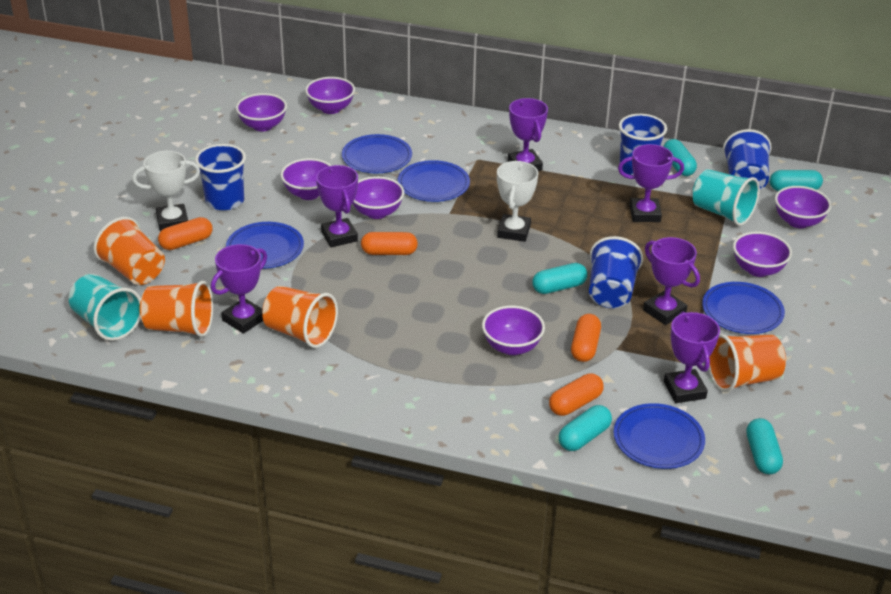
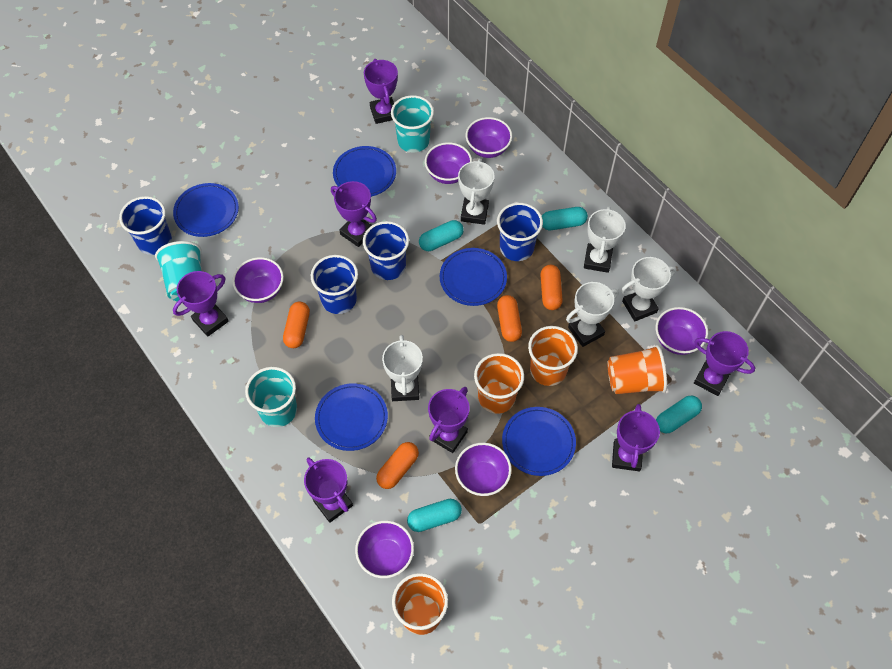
purple bowl: [236,93,287,131] [281,158,332,200] [305,77,355,114] [353,176,404,219] [482,306,545,355] [733,232,792,277] [775,186,831,228] = 7 -> [232,257,284,303] [355,520,414,578] [425,142,472,184] [455,443,512,496] [466,117,512,158] [656,307,708,355] = 6
purple trophy: [211,244,267,334] [316,165,358,247] [508,98,548,171] [618,144,684,222] [643,237,700,325] [664,312,720,403] = 6 -> [173,271,229,337] [304,457,353,523] [331,181,377,247] [364,59,398,124] [428,387,469,453] [612,404,660,471] [694,331,755,396] = 7
turquoise capsule: [532,263,587,294] [559,405,612,451] [663,139,697,176] [747,418,783,474] [770,170,823,191] = 5 -> [407,499,462,532] [419,220,464,251] [542,207,588,230] [656,396,702,433] = 4
turquoise cup: [69,274,141,341] [692,169,760,226] = 2 -> [155,241,202,302] [245,367,297,427] [391,95,434,152] = 3
white trophy: [132,151,200,231] [497,161,538,242] = 2 -> [382,335,423,401] [458,159,495,225] [566,282,619,347] [584,206,626,273] [621,257,677,321] = 5

